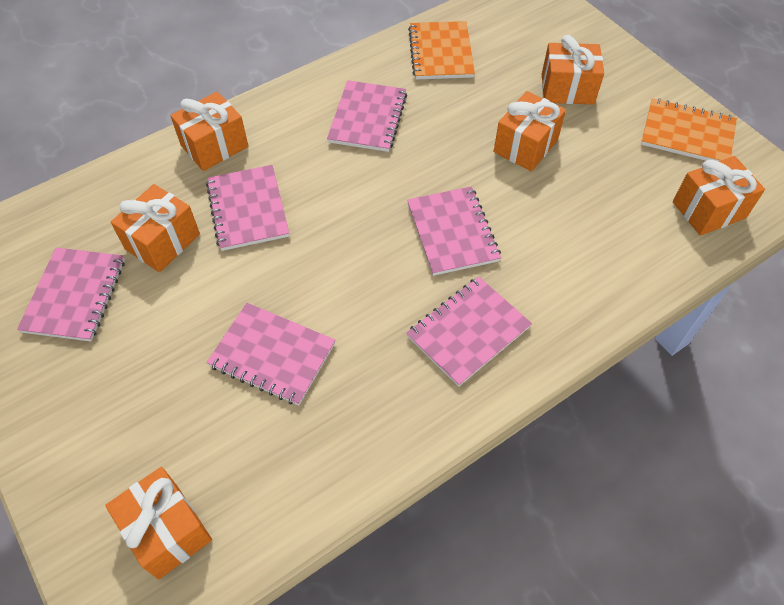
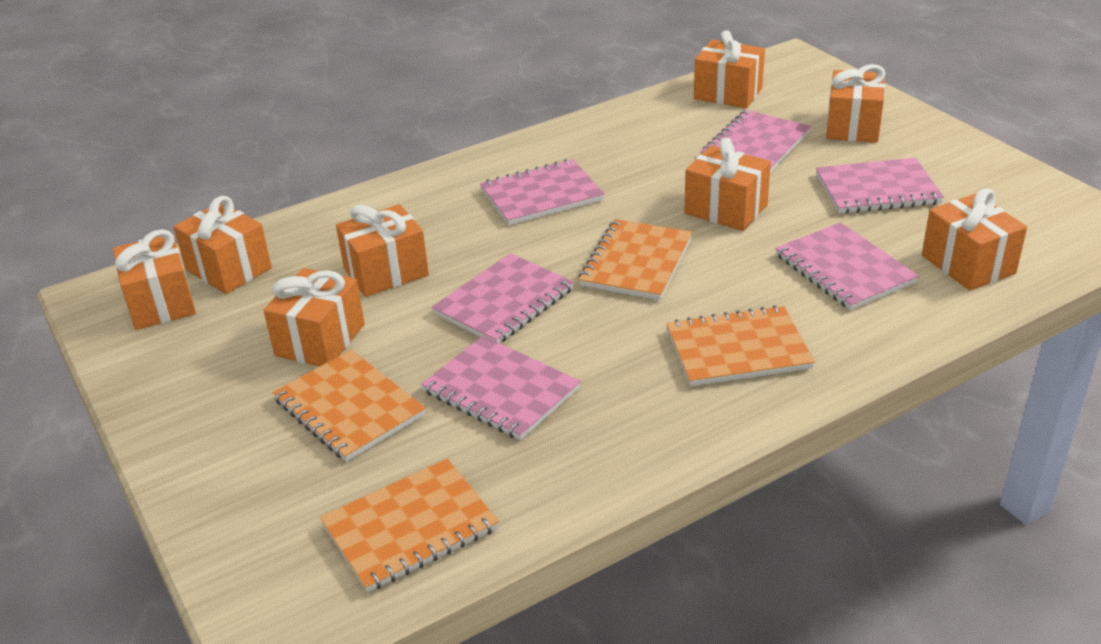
orange gift: [105,467,212,580] [111,184,200,272] [170,92,248,171] [494,91,566,171] [542,35,604,104] [673,156,765,236] = 6 -> [113,229,196,330] [173,196,272,294] [263,268,365,367] [336,204,429,297] [684,138,771,231] [694,30,765,108] [826,64,885,143] [922,188,1027,291] = 8
orange notebook: [408,21,475,80] [641,98,737,161] = 2 -> [273,350,426,462] [320,459,499,592] [579,219,693,300] [666,305,815,386] = 4

